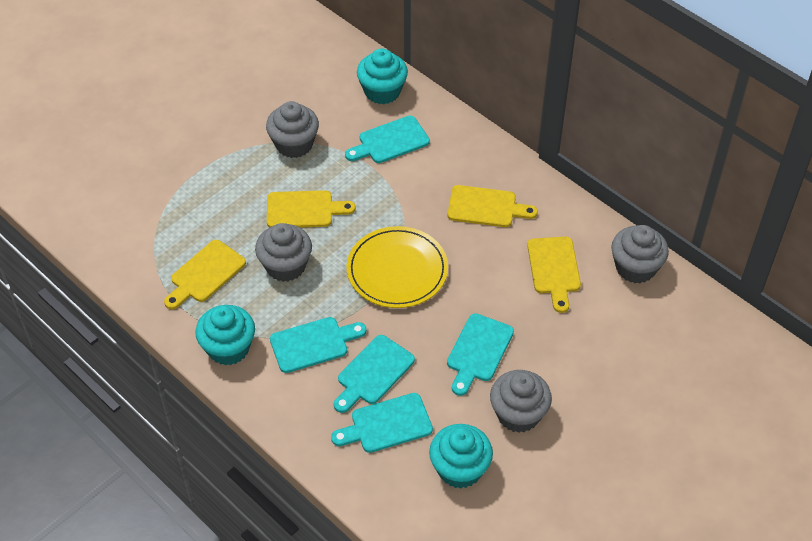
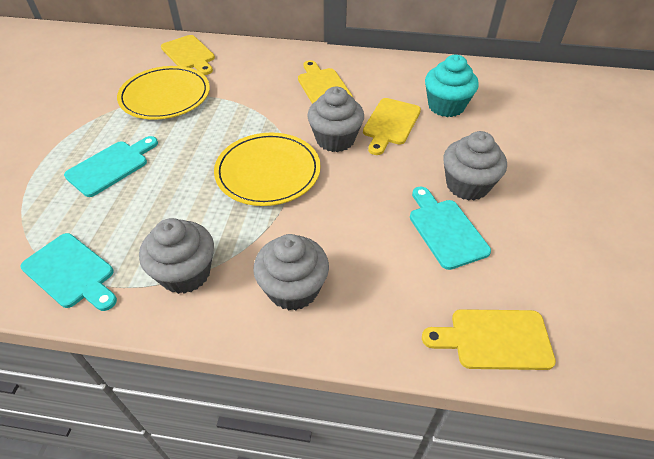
turquoise cupcake: [195,305,255,366] [357,48,408,104] [429,424,493,489] = 3 -> [425,55,479,117] = 1
turquoise cutting board: [270,317,367,373] [331,393,433,453] [334,335,415,413] [345,116,430,163] [447,313,514,396] = 5 -> [20,233,117,311] [64,136,158,197] [410,187,491,270] = 3
yellow plate: [347,226,448,308] = 1 -> [117,66,210,120] [214,133,321,206] = 2

